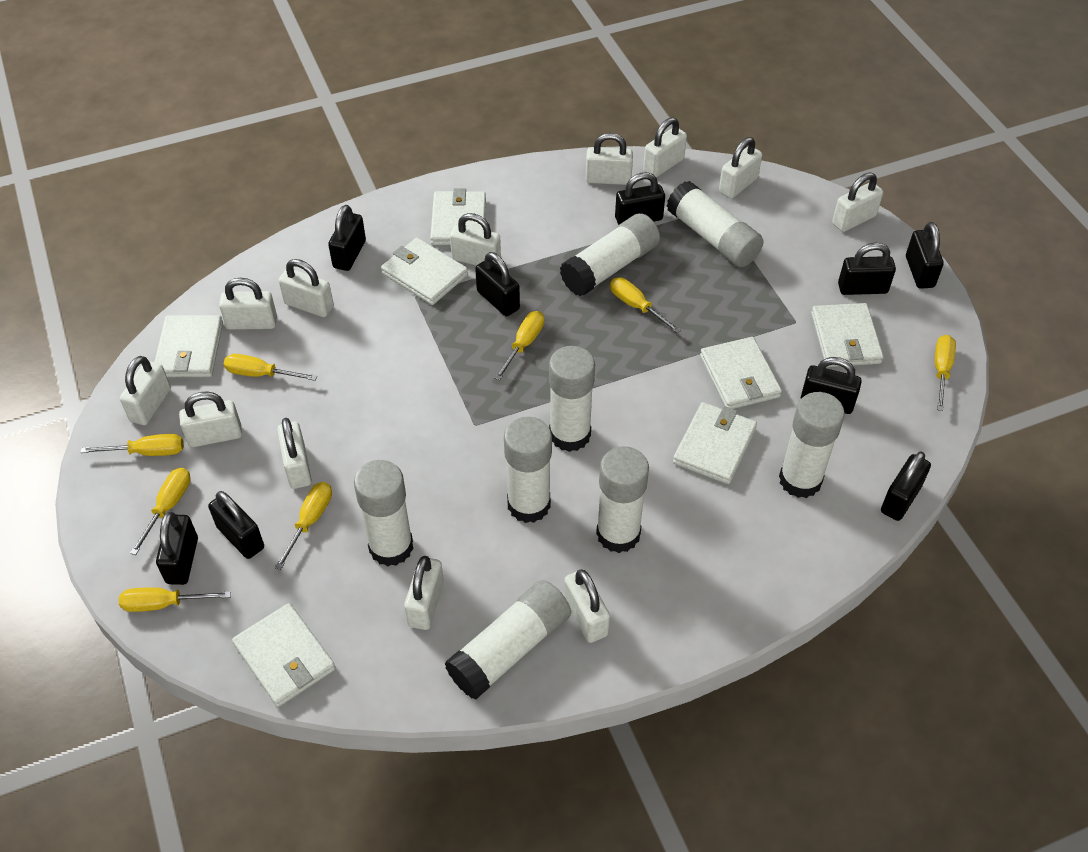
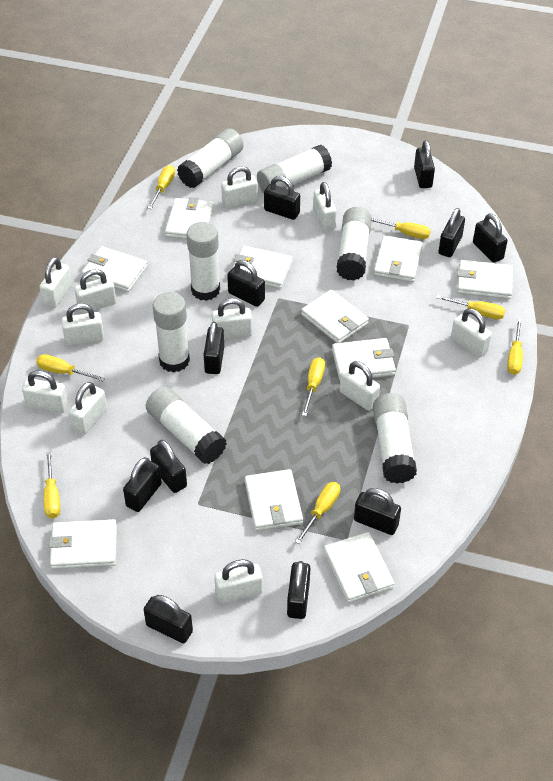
black padlock: [156,512,198,585] [208,491,264,559] [328,205,366,271] [475,252,520,316] [615,172,665,225] [801,357,862,414] [838,243,896,295] [881,451,931,521] [906,222,944,289] = 9 -> [123,457,162,512] [143,595,193,643] [150,440,187,493] [204,322,224,374] [227,260,265,307] [264,176,300,220] [287,561,310,619] [354,488,401,535] [414,140,435,188] [438,208,465,257] [473,214,508,263] = 11
white glue stick: [354,460,413,567] [444,580,571,700] [504,417,552,523] [549,346,595,452] [560,213,660,297] [596,446,649,553] [667,181,764,267] [779,392,845,498] = 8 -> [146,387,227,464] [153,292,190,372] [177,128,244,188] [187,222,220,301] [257,145,332,193] [337,207,372,281] [373,393,417,484] = 7
white padlock: [120,356,171,425] [179,391,242,447] [219,278,277,330] [277,418,312,489] [279,259,334,317] [404,556,444,630] [450,213,501,266] [564,569,610,643] [586,133,633,185] [643,117,687,178] [719,137,762,199] [832,173,883,232] = 12 -> [22,371,68,413] [40,257,72,308] [61,303,104,346] [69,382,107,435] [74,269,116,314] [212,298,252,339] [214,559,263,603] [221,166,258,209] [313,182,337,231] [339,361,380,411] [451,308,492,358] = 11
white wallet: [154,315,223,377] [232,603,336,707] [381,238,468,305] [430,188,486,245] [673,402,757,484] [700,337,782,409] [811,303,884,367] = 7 -> [49,519,117,569] [81,246,148,292] [165,197,213,239] [232,246,293,289] [245,469,303,531] [301,289,369,343] [323,532,395,603] [332,338,396,380] [374,235,423,282] [457,260,513,299] = 10

